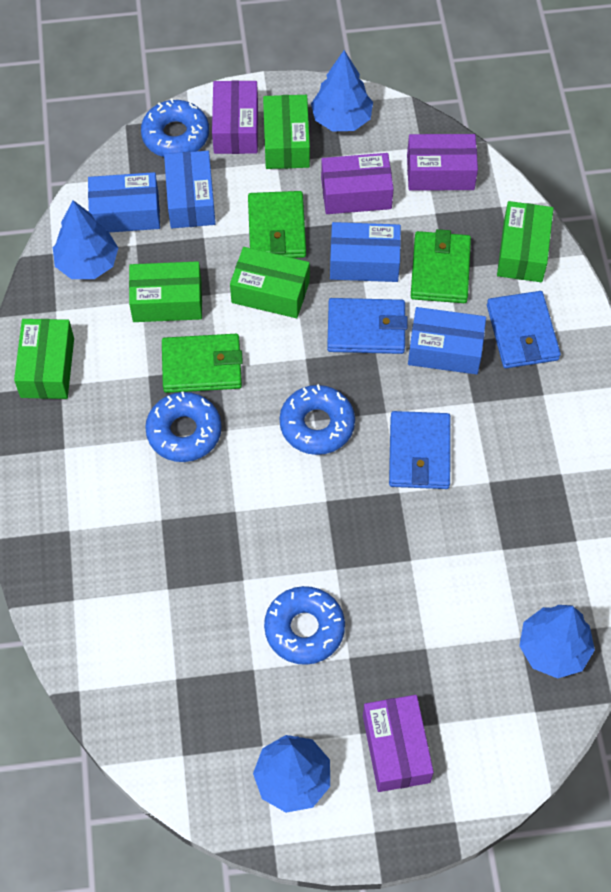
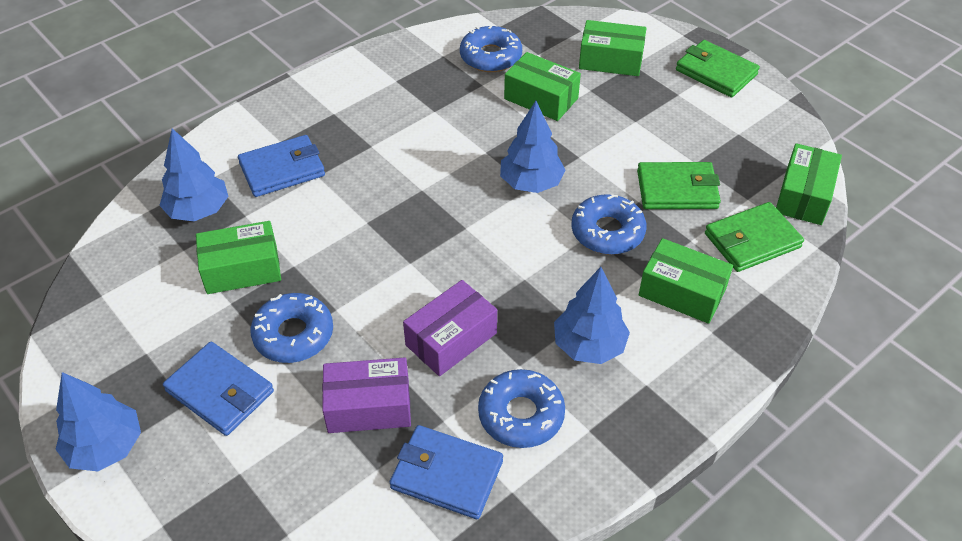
blue box: [88,172,160,233] [164,151,216,228] [330,222,401,282] [408,307,486,375] = 4 -> none = 0
purple box: [212,80,258,154] [321,153,394,214] [363,695,434,792] [407,134,478,191] = 4 -> [322,357,411,433] [403,280,497,376] = 2

